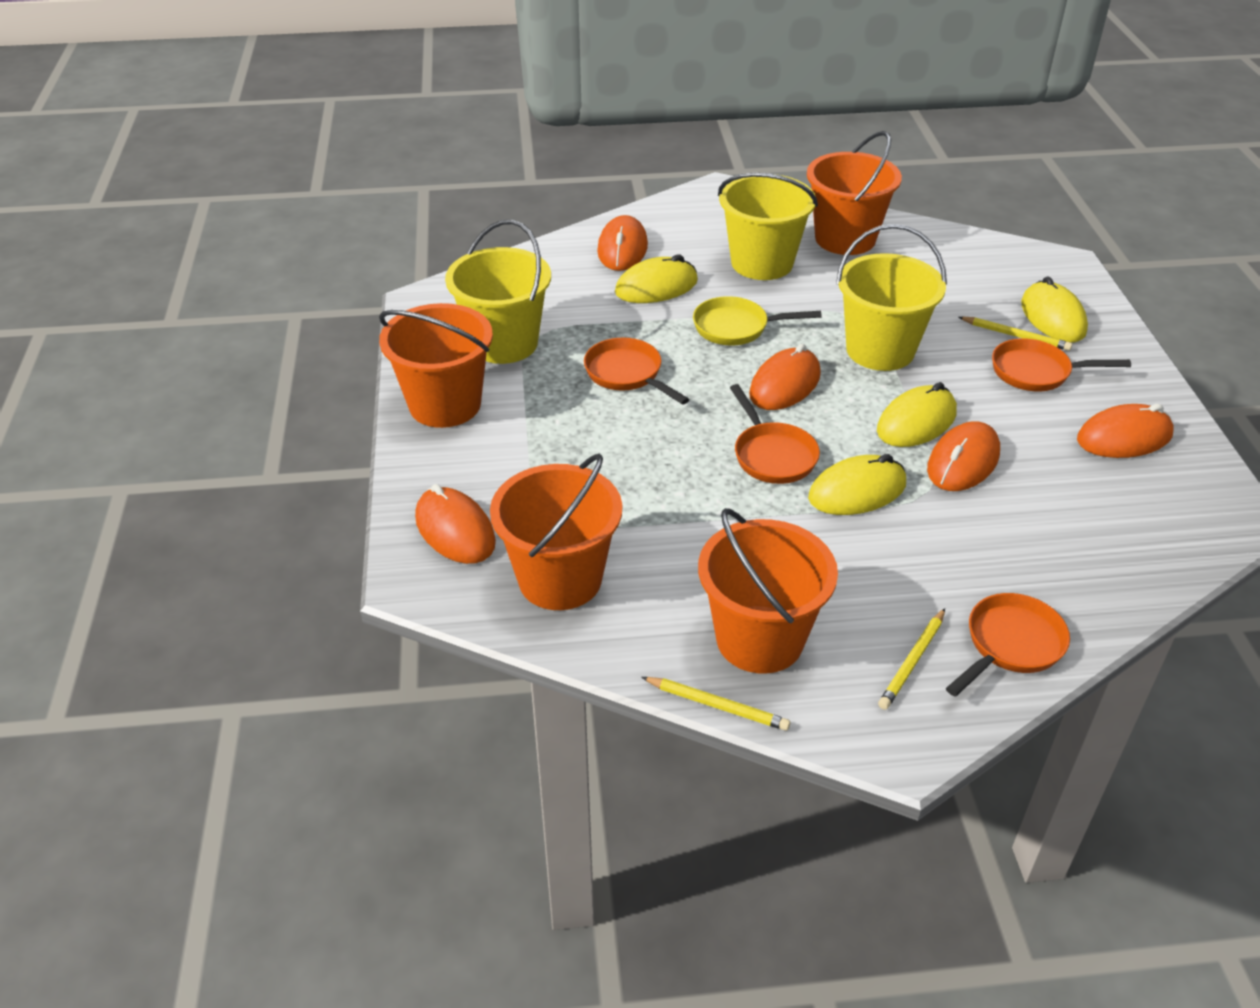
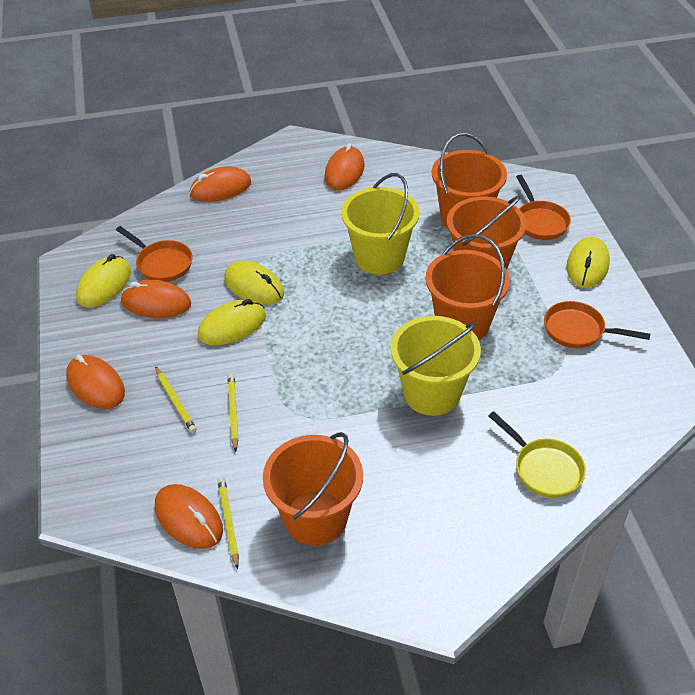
orange pan: [584,338,690,405] [730,384,820,484] [946,593,1070,697] [992,338,1131,391] = 4 -> [116,226,192,282] [516,175,571,240] [544,301,650,348] = 3
yellow bucket: [445,220,551,364] [718,173,818,280] [836,224,947,371] = 3 -> [341,173,420,275] [391,316,481,416] = 2

